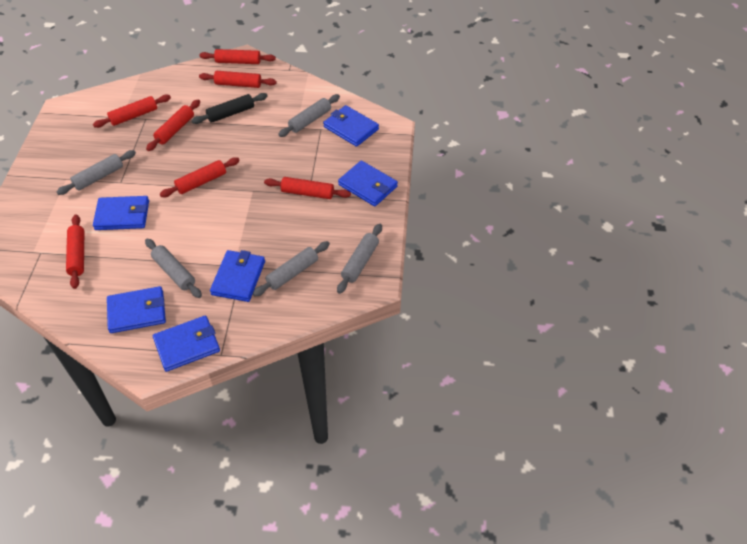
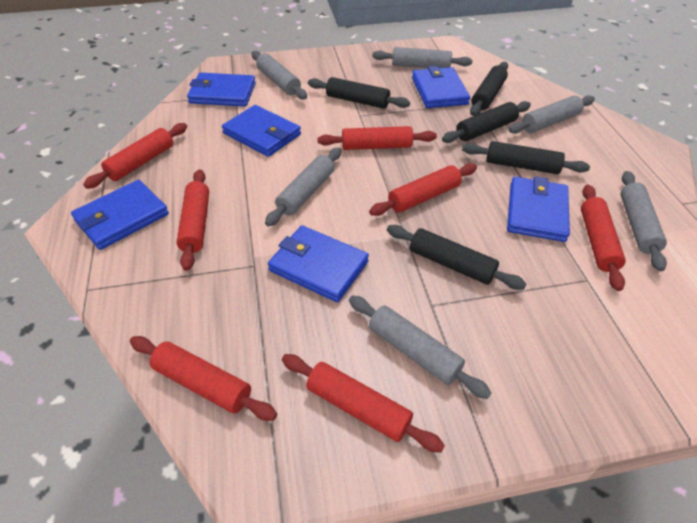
black rolling pin: [191,93,268,124] = 1 -> [308,77,410,109] [387,225,526,290] [442,101,531,143] [462,141,590,174] [470,62,508,116] = 5
grey rolling pin: [57,150,136,195] [145,239,202,298] [253,241,330,297] [278,94,340,137] [337,224,382,294] = 5 -> [252,51,307,99] [265,148,341,227] [349,296,491,399] [372,47,472,68] [509,95,595,134] [621,171,667,271] = 6

